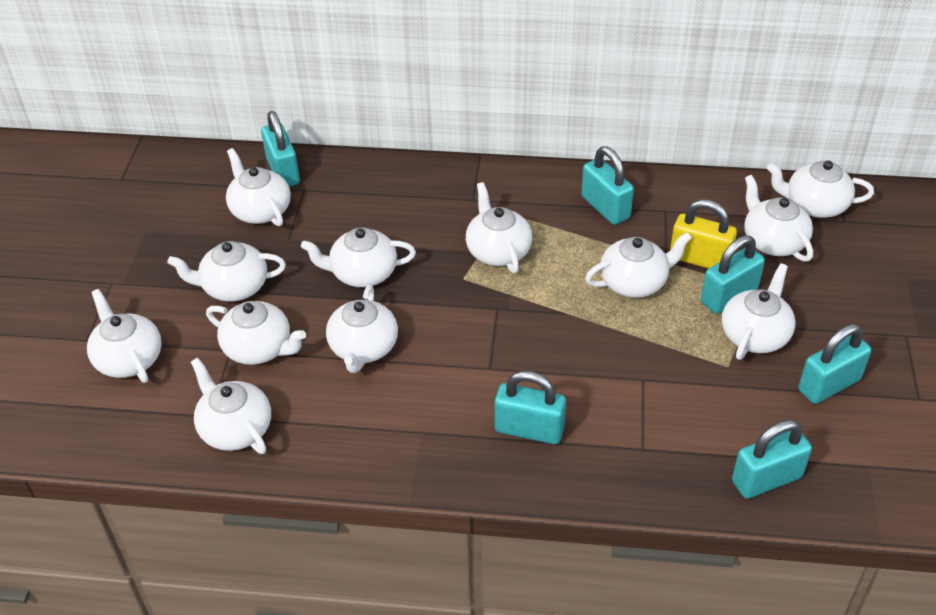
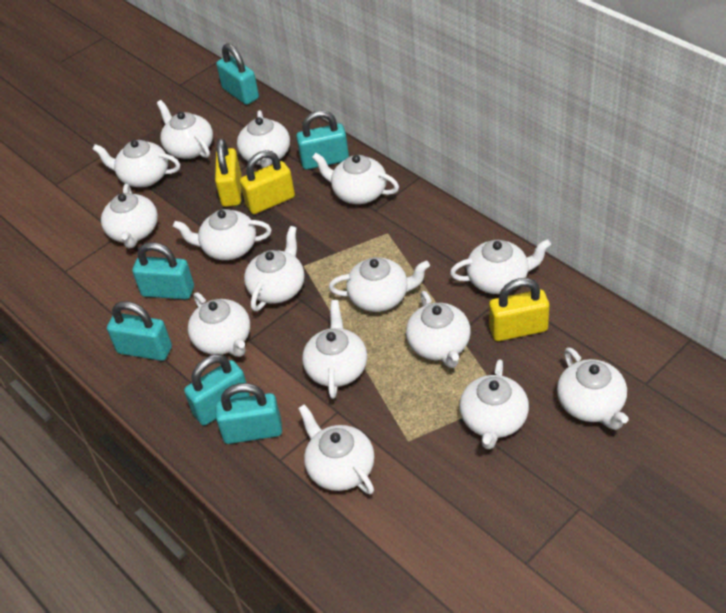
white teapot: [87,289,162,383] [167,241,286,302] [191,358,271,454] [206,301,306,365] [226,148,291,226] [301,228,416,287] [326,285,398,373] [466,182,532,273] [585,232,692,298] [722,263,795,360] [744,175,813,262] [767,161,874,218] = 12 -> [92,140,180,187] [101,184,158,248] [157,100,213,159] [173,209,272,260] [188,292,250,357] [237,110,290,168] [244,226,305,311] [298,404,374,494] [302,300,367,399] [312,153,399,204] [329,257,430,312] [406,291,471,368] [450,239,551,294] [460,359,529,449] [557,348,628,430] = 15
yellow padlock: [670,199,737,269] = 1 -> [215,138,241,207] [240,150,295,214] [489,278,549,341] = 3

